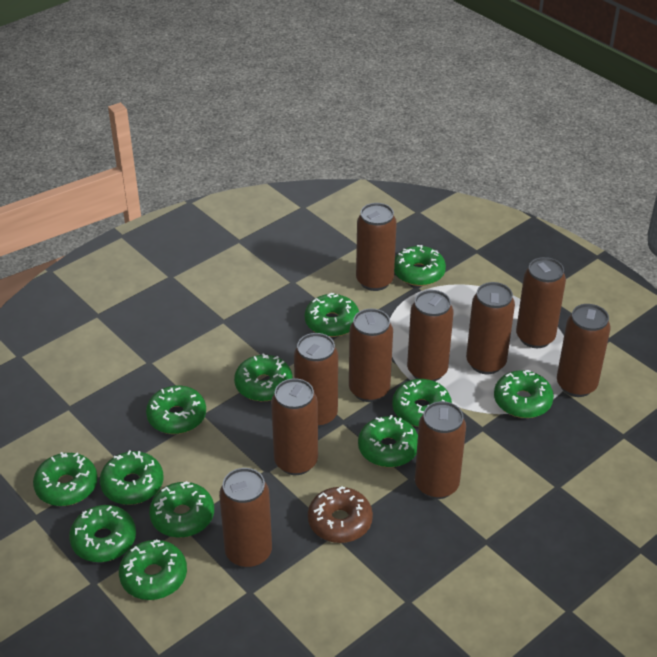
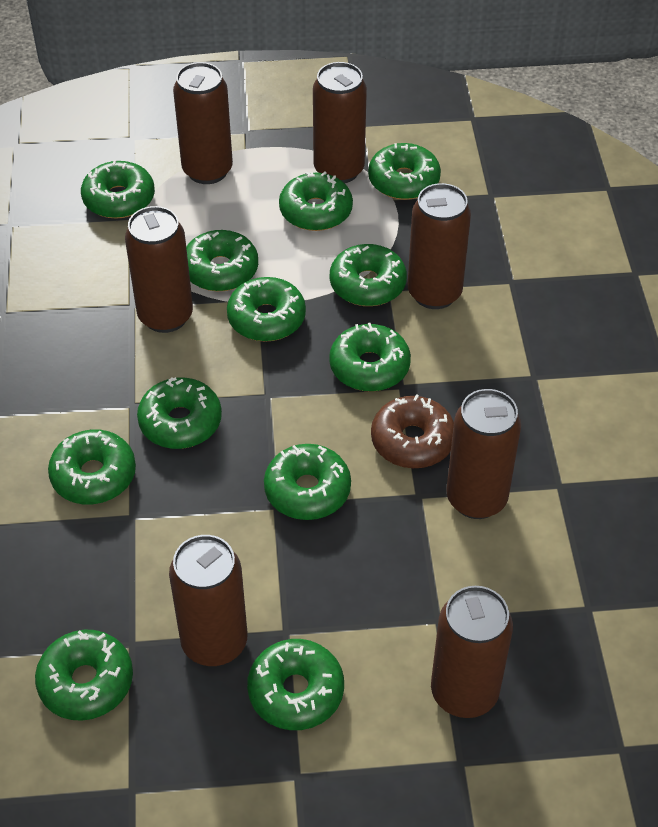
brown can: [219,468,272,568] [271,378,318,475] [294,333,338,428] [349,308,393,402] [356,203,397,291] [407,290,454,381] [415,401,466,499] [466,282,515,374] [516,257,566,348] [557,304,611,397] = 10 -> [125,206,193,333] [169,535,248,666] [173,62,233,184] [313,62,367,183] [408,183,471,309] [431,586,513,718] [447,389,521,519] = 7

